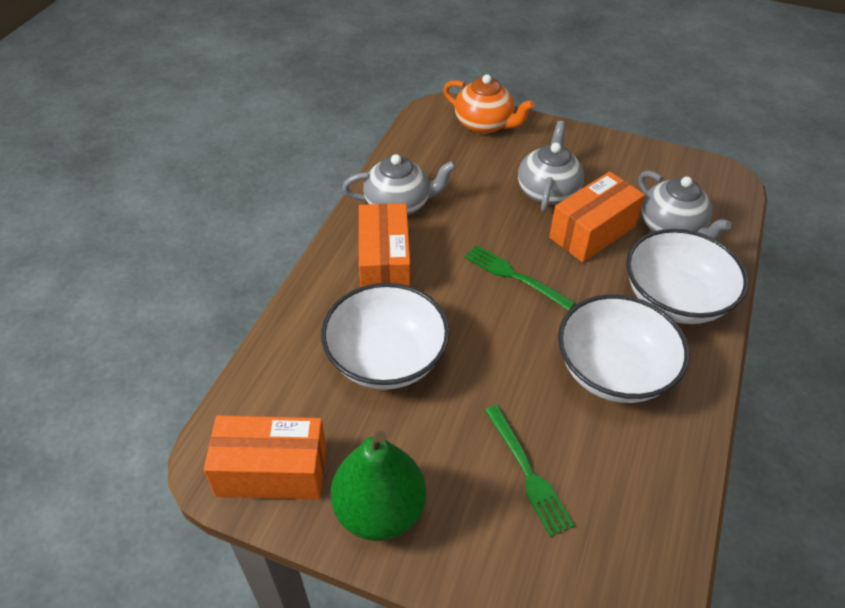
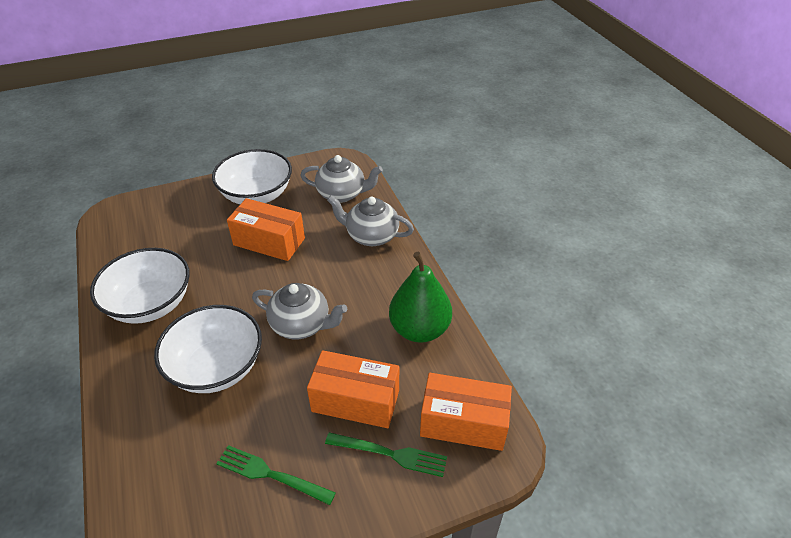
orange teapot: [443,74,535,134] = 1 -> none = 0

